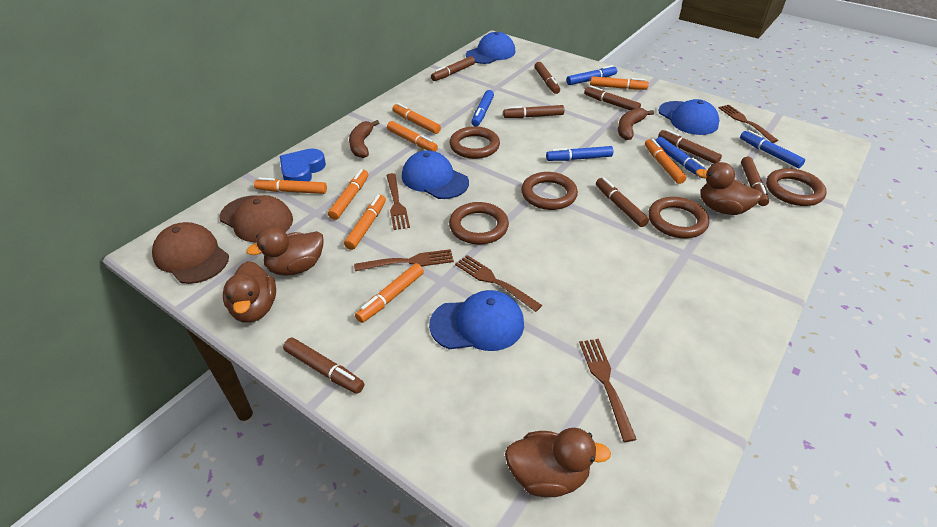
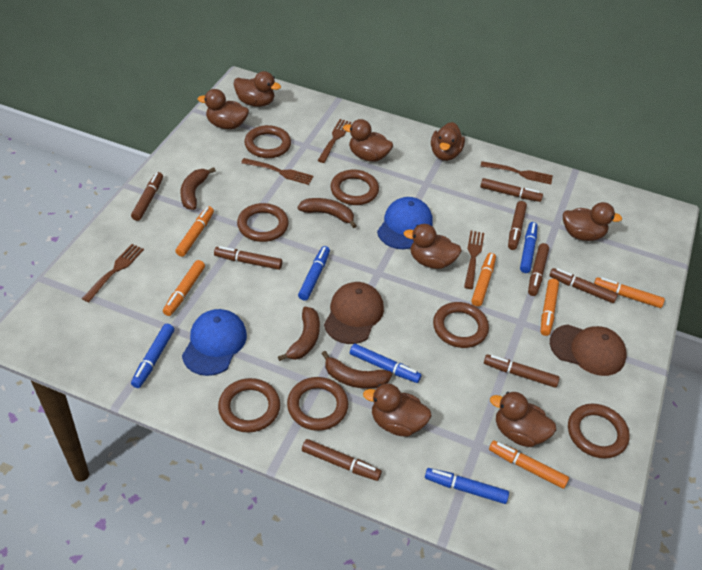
blue cap: [402,150,469,199] [429,290,524,351] [466,32,515,64] [658,99,719,135] = 4 -> [182,309,247,376] [377,197,432,249] = 2
blue heart: [280,148,326,182] = 1 -> none = 0
brown banana: [349,120,379,158] [618,108,654,140] = 2 -> [180,167,216,210] [278,307,320,361] [298,198,357,228] [322,351,392,389] = 4
brown duck: [223,261,276,322] [246,226,324,276] [505,428,611,497] [696,162,763,215] = 4 -> [198,89,249,129] [234,71,281,107] [343,119,393,162] [363,383,431,436] [404,224,462,269] [431,122,465,161] [490,392,556,447] [563,202,622,241] = 8
brown ring: [449,202,509,245] [450,126,500,159] [521,172,578,210] [648,197,709,238] [766,168,827,206] = 5 -> [218,378,280,433] [237,203,289,242] [244,125,291,158] [287,377,348,431] [330,169,379,205] [433,302,489,348] [568,404,630,459] = 7
orange marker: [254,178,327,194] [328,169,369,220] [344,195,386,250] [355,263,424,323] [387,121,438,152] [393,103,441,134] [590,76,649,90] [645,138,687,184] = 8 -> [163,260,205,316] [175,206,214,257] [471,253,496,307] [489,440,569,489] [541,279,559,336] [594,277,665,308] = 6

